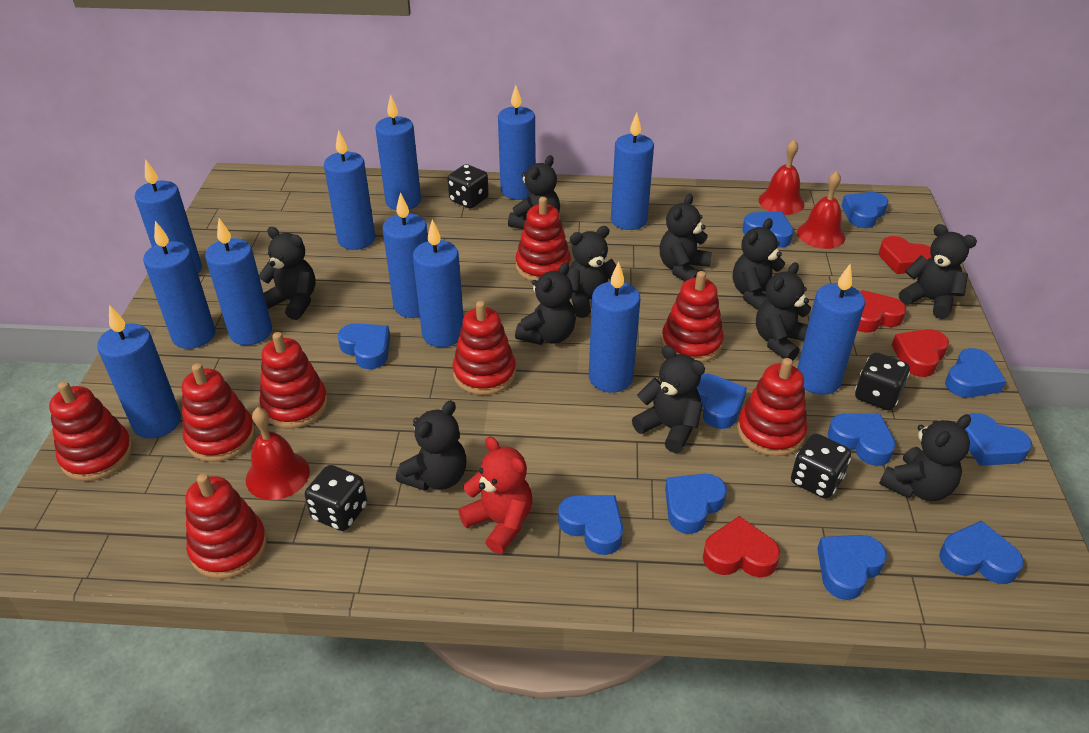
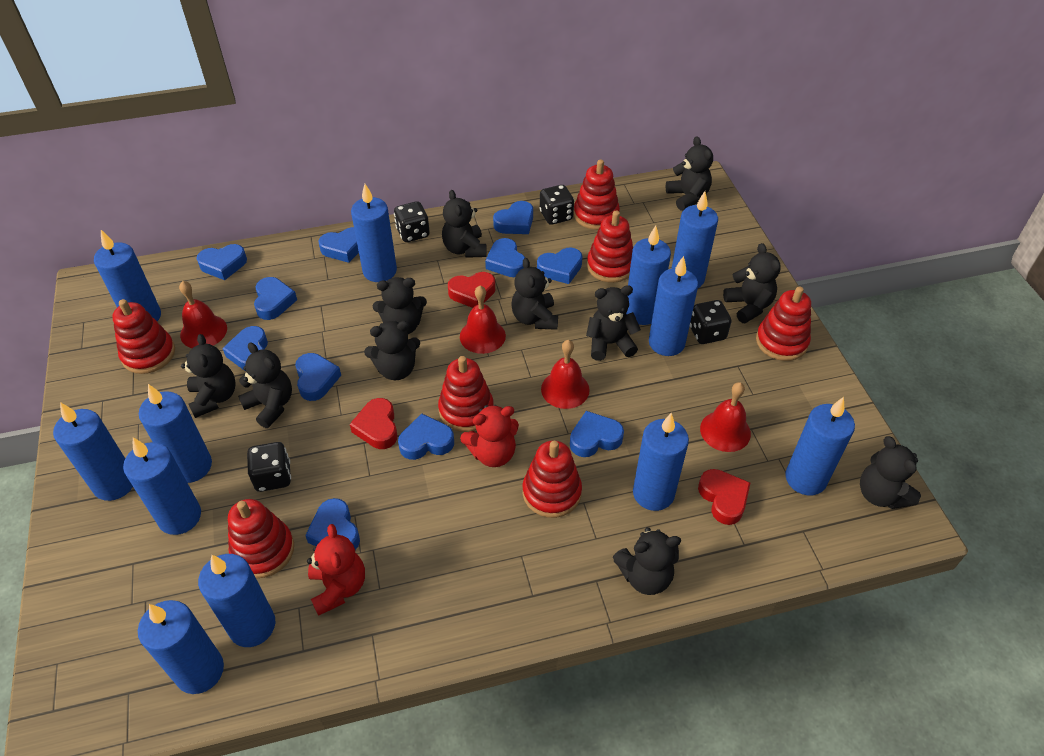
red bell: [246,407,310,500] [759,140,805,215] [797,171,846,249] = 3 -> [179,281,227,348] [460,286,506,354] [541,340,590,409] [700,382,751,452] = 4
red heart: [703,516,780,577] [857,290,906,333] [879,236,931,274] [892,329,949,377] = 4 -> [350,398,398,449] [448,272,495,308] [698,469,750,525] = 3
red stacking toy: [49,381,133,481] [182,363,255,462] [185,474,267,579] [259,332,328,429] [452,301,516,395] [515,197,571,281] [661,271,724,362] [737,358,807,456] = 8 -> [112,299,175,374] [228,499,294,578] [438,356,494,432] [523,440,582,518] [574,159,620,230] [587,211,633,283] [756,287,811,361] = 7
red teddy bear: [458,436,532,554] = 1 -> [307,524,365,616] [460,405,519,467] = 2

